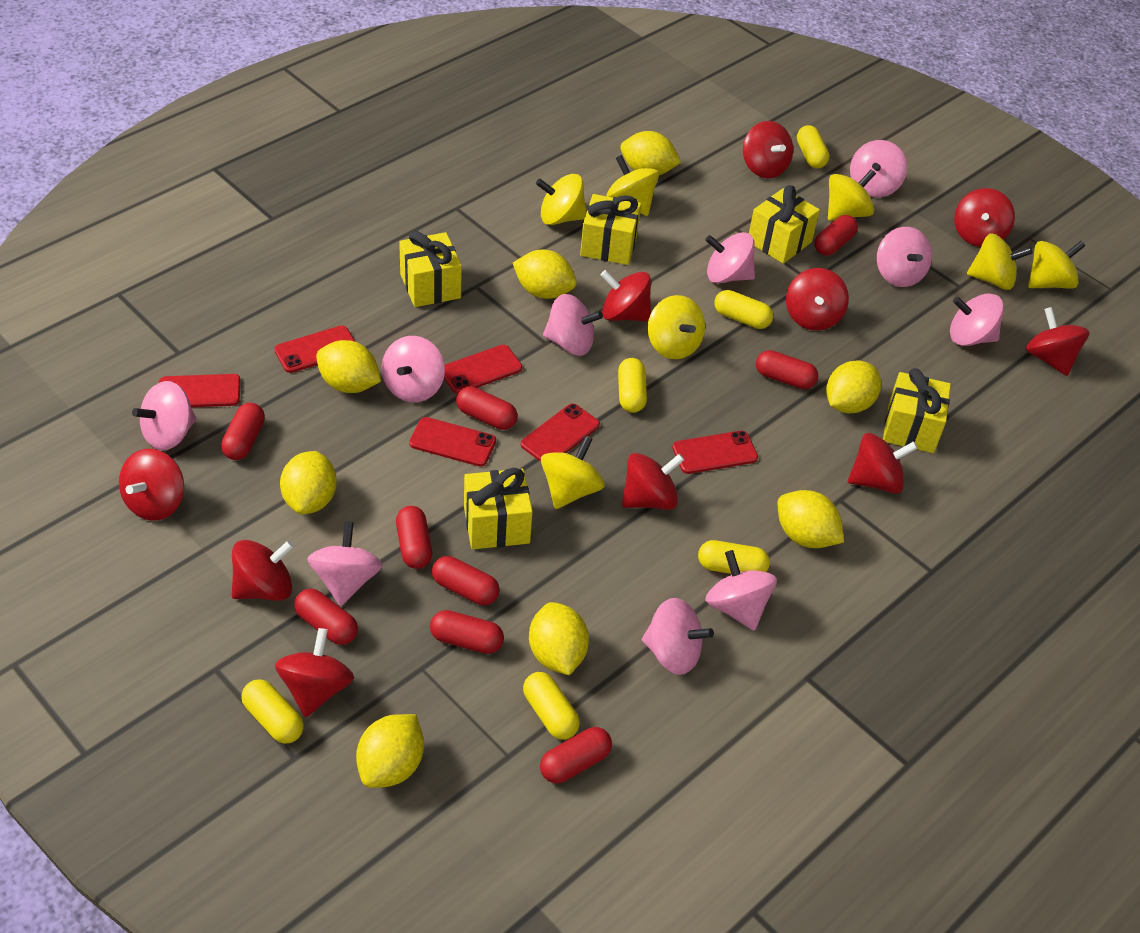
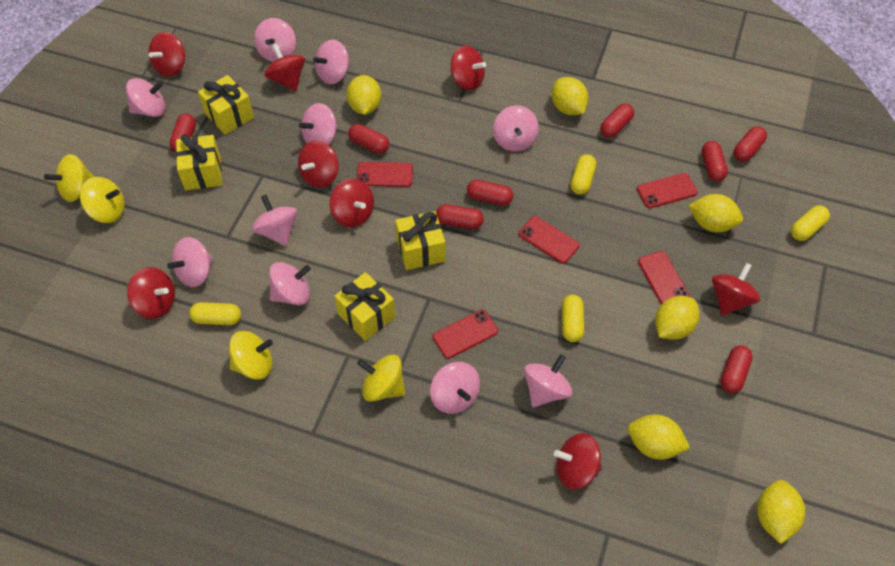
red capsule: [221,403,265,460] [294,589,358,645] [396,506,432,569] [430,610,504,654] [432,556,500,605] [456,386,517,430] [540,727,612,783] [756,350,818,389] [814,215,858,255] = 9 -> [170,113,196,152] [348,124,389,154] [436,204,484,229] [467,180,513,206] [600,103,634,138] [702,141,728,182] [721,345,753,393] [734,126,767,162] = 8
red phone: [159,374,241,407] [274,325,355,373] [409,417,496,467] [444,345,523,394] [521,404,600,462] [672,431,758,474] = 6 -> [357,162,413,187] [433,309,498,359] [519,216,580,264] [637,173,698,208] [638,251,689,304] = 5
red spinning top: [119,449,184,521] [232,540,294,601] [275,628,354,717] [601,270,651,321] [622,453,684,510] [743,121,793,178] [786,268,849,330] [848,433,918,494] [955,188,1015,247] [1026,307,1090,376] = 10 -> [127,267,175,319] [149,32,185,77] [264,44,305,91] [298,140,339,188] [330,179,374,227] [451,46,486,90] [554,433,602,490] [712,263,760,316] = 8
yellow capsule: [241,679,304,744] [523,672,580,740] [618,358,647,413] [698,540,770,574] [714,290,773,329] [797,125,829,168] = 6 -> [189,302,241,325] [562,295,584,342] [571,154,596,195] [791,205,830,241] = 4
yellow gift: [399,231,462,307] [464,468,533,549] [580,194,641,265] [749,185,820,264] [883,368,951,453] = 5 -> [176,134,222,190] [198,75,254,135] [334,272,395,341] [395,211,446,270] = 4
yellow lemon: [280,451,337,514] [316,340,381,393] [356,714,424,788] [513,250,577,299] [529,602,589,675] [620,131,681,175] [777,490,844,548] [826,360,881,413] = 8 -> [346,75,381,115] [552,77,588,115] [628,414,690,459] [655,296,699,340] [688,194,743,232] [757,480,805,544] = 6
yellow spinning top: [536,174,587,225] [541,436,605,509] [607,155,659,216] [648,295,705,359] [828,169,876,221] [967,233,1033,290] [1028,241,1086,289] = 7 -> [44,154,94,202] [80,177,124,223] [229,331,273,380] [357,355,405,402] = 4

